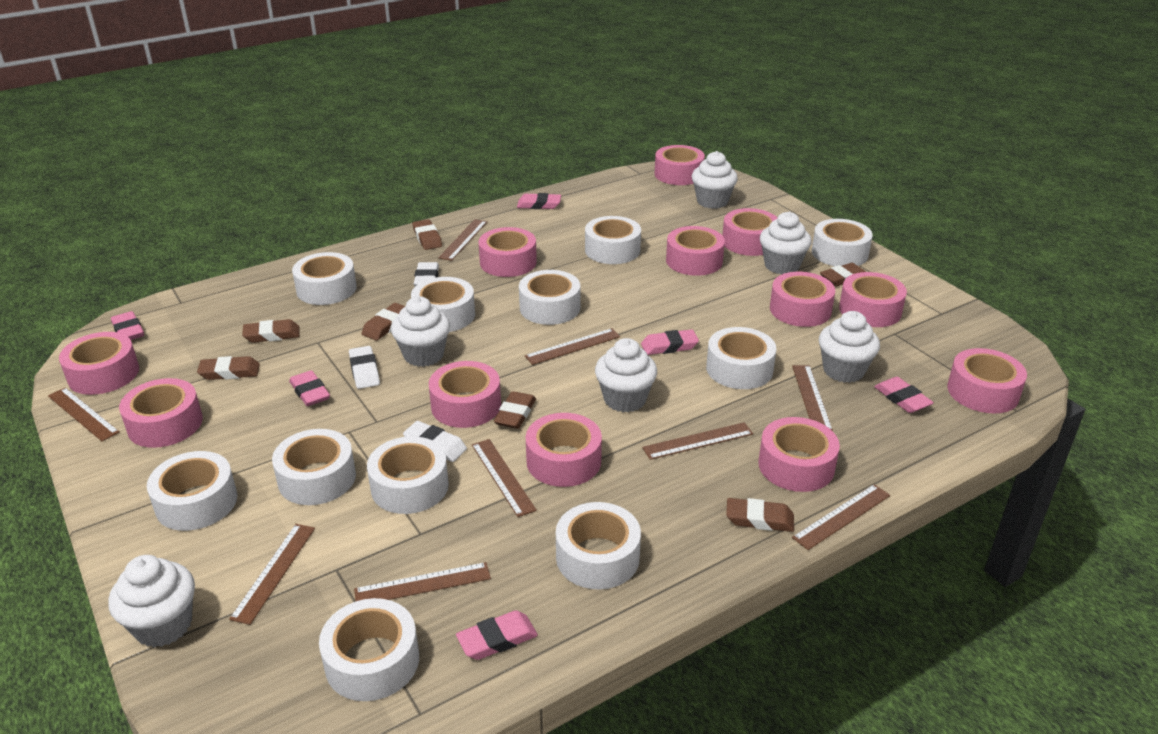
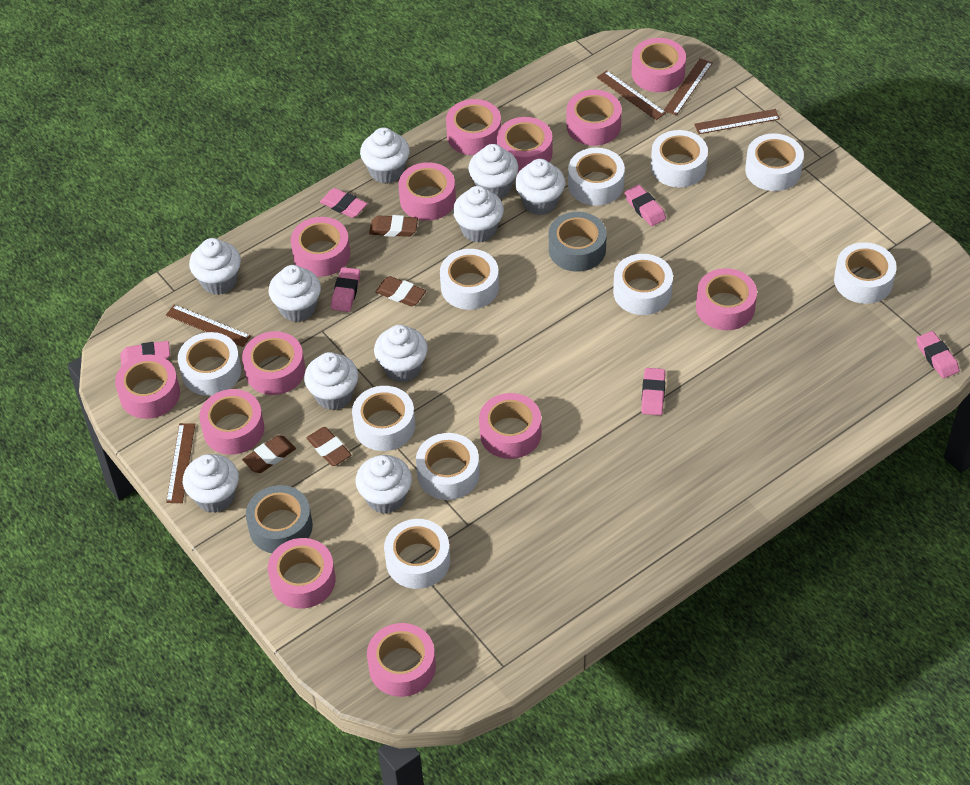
brown eraser: [197,356,260,380] [242,319,300,343] [362,303,405,340] [413,219,442,250] [494,391,536,429] [726,498,794,532] [820,263,866,287] = 7 -> [242,435,296,473] [306,427,352,466] [369,215,418,237] [376,276,426,306] = 4
brown ruler: [48,387,120,441] [229,524,315,625] [354,562,491,601] [438,219,487,261] [472,439,537,517] [525,328,620,365] [642,422,753,460] [792,365,833,431] [792,484,890,550] = 9 -> [166,304,251,347] [166,423,195,503] [597,70,666,120] [664,58,713,115] [694,109,780,134] = 5
grey tape: none = 0 -> [246,485,313,553] [549,212,607,272] = 2
pink tape: [59,332,139,395] [119,378,203,448] [429,361,501,428] [479,227,537,277] [526,413,602,487] [655,145,705,185] [666,226,725,276] [722,208,777,256] [758,417,840,492] [770,272,835,327] [839,272,907,327] [947,348,1027,413] = 12 -> [115,354,180,419] [199,389,264,455] [242,331,305,395] [268,538,336,609] [291,217,350,277] [367,623,436,697] [399,162,456,221] [446,99,501,155] [479,393,541,459] [497,117,552,173] [566,90,622,146] [631,38,686,92] [696,268,757,330] = 13
white cupcake: [108,555,195,647] [391,296,450,367] [595,338,657,412] [692,151,738,209] [760,211,812,275] [819,311,880,383] = 6 -> [183,454,239,513] [189,238,241,295] [269,265,321,322] [304,352,358,410] [356,455,412,514] [360,128,410,184] [374,325,428,382] [453,186,504,243] [468,144,518,199] [515,159,565,215] = 10
white eraser: [349,346,380,389] [403,421,467,462] [414,262,439,286] = 3 -> none = 0
white tape: [147,451,237,531] [272,429,356,505] [292,252,357,305] [319,598,419,701] [367,436,449,514] [411,277,475,332] [519,270,580,325] [556,502,641,589] [585,216,641,264] [706,327,776,389] [812,219,873,266] = 11 -> [178,332,241,396] [352,386,415,451] [384,519,450,589] [416,433,480,500] [440,249,499,310] [568,148,625,206] [613,254,673,315] [651,130,708,187] [745,133,804,191] [834,242,897,304] = 10

